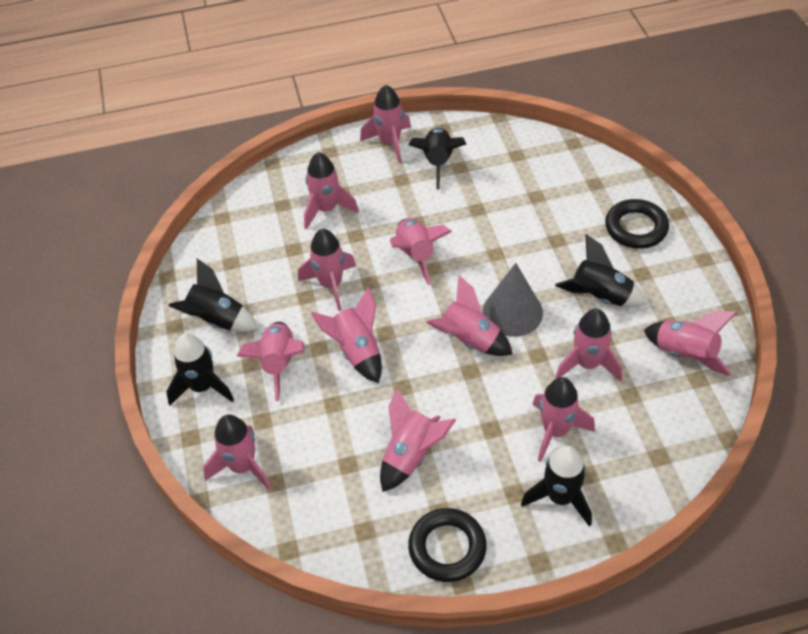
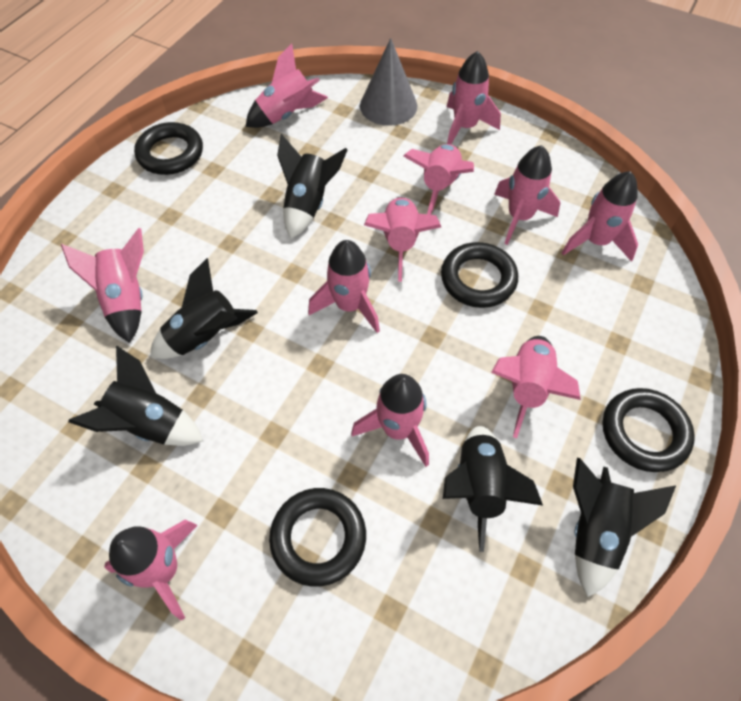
black ring: [408,508,487,582] [605,199,669,249] = 2 -> [134,122,203,175] [269,488,366,587] [441,242,518,308] [603,388,695,472] = 4
pink rocket: [203,415,271,490] [236,322,305,401] [298,229,356,311] [304,152,359,230] [311,287,382,383] [360,85,411,163] [380,388,456,492] [390,219,452,285] [426,275,513,356] [533,377,595,462] [555,309,622,382] [644,310,737,376] = 12 -> [61,228,144,343] [104,520,198,620] [246,43,328,128] [308,240,380,333] [351,374,429,467] [364,197,441,282] [403,144,474,215] [447,51,501,144] [491,336,581,438] [494,145,560,245] [562,171,638,262] = 11

